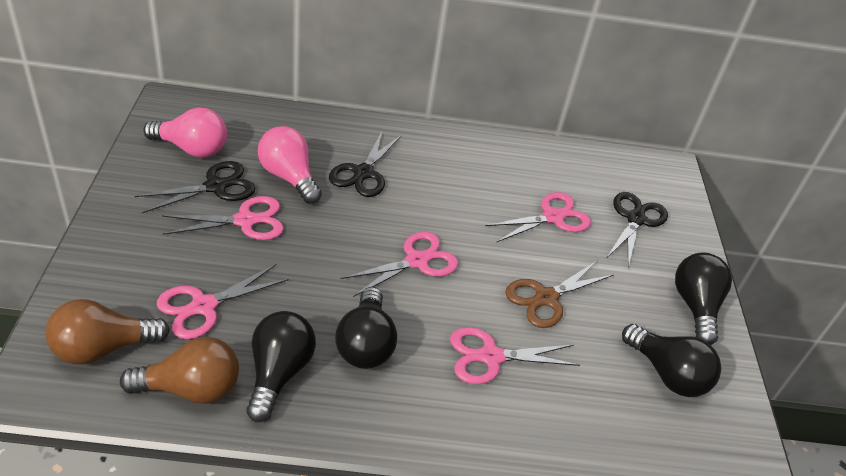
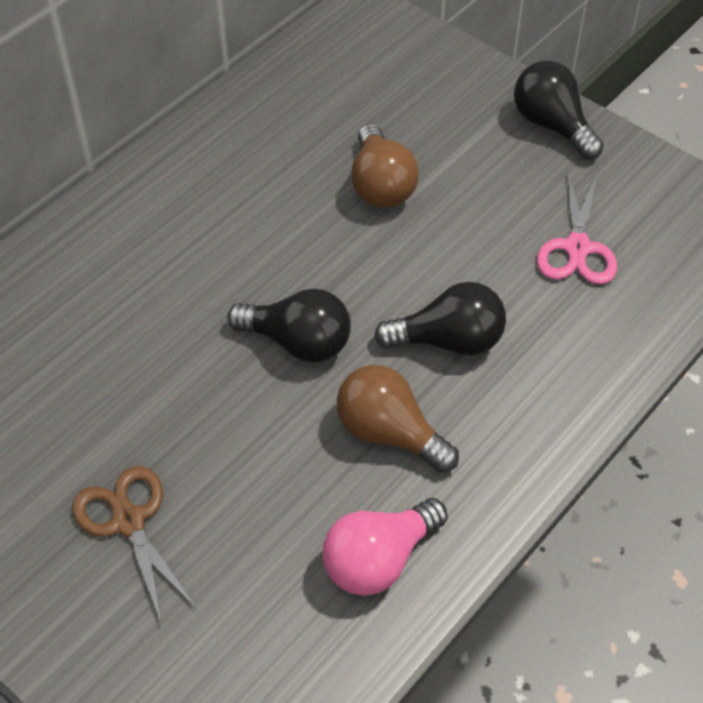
black light bulb: [246,311,316,422] [335,287,397,369] [622,324,721,397] [675,252,732,345] = 4 -> [227,289,351,363] [374,282,506,355] [514,61,604,159] = 3
black scissors: [135,161,256,213] [329,130,402,197] [607,192,668,268] = 3 -> none = 0
pink light bulb: [143,108,227,158] [258,126,322,204] = 2 -> [323,498,448,596] = 1
pink scissors: [157,264,289,339] [162,196,284,240] [341,231,458,297] [450,327,580,384] [485,192,591,242] = 5 -> [537,170,617,285] = 1

